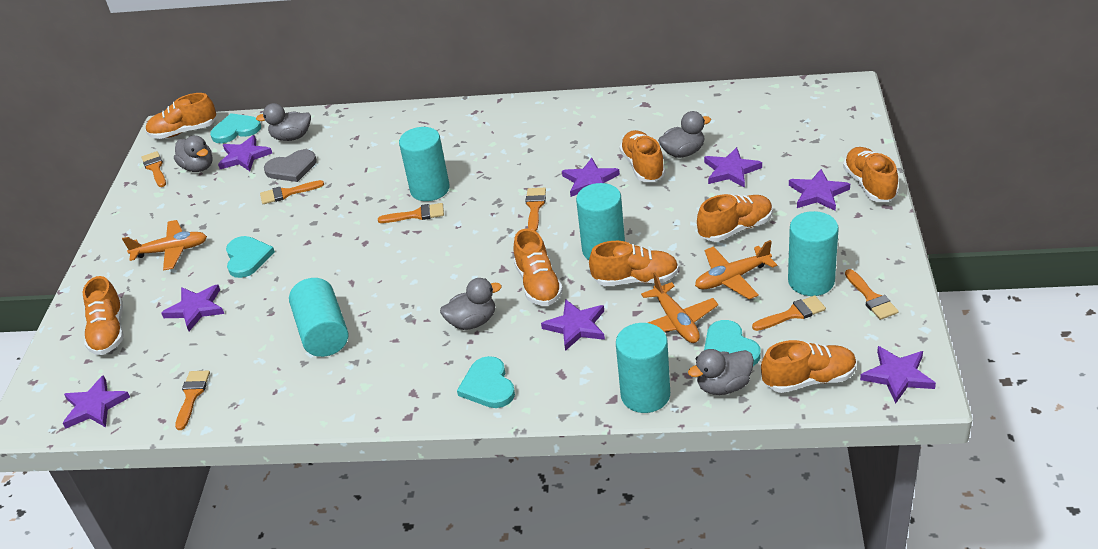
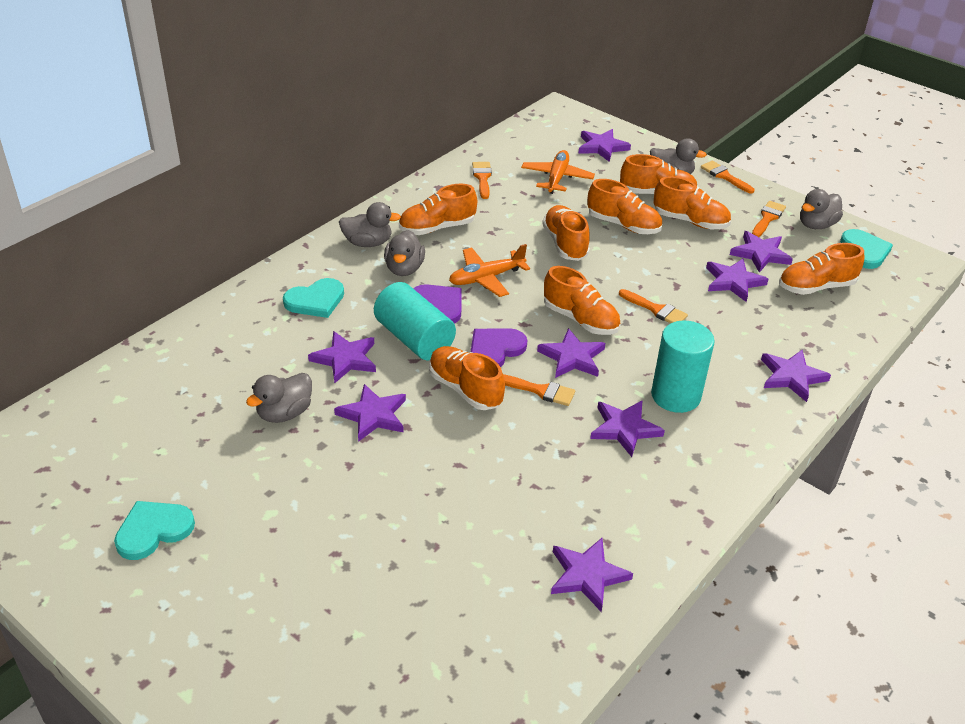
grey heart: [264,149,317,182] = 1 -> none = 0
orange brush: [141,151,166,187] [175,371,210,430] [260,180,324,204] [378,203,444,223] [526,188,546,231] [752,295,826,331] [845,269,899,320] = 7 -> [472,162,492,199] [503,374,575,406] [619,289,688,323] [701,161,755,194] [752,201,786,237] = 5
orange plane: [122,220,207,271] [641,272,718,343] [695,240,777,299] = 3 -> [449,244,530,297] [521,150,595,194] = 2
purple heart: none = 0 -> [413,284,461,324] [471,328,527,367] = 2
purple star: [63,375,130,429] [161,284,224,331] [218,135,272,171] [541,299,605,351] [562,158,620,197] [704,147,762,188] [789,169,850,211] [860,346,936,404] = 8 -> [308,331,376,383] [334,384,406,442] [537,328,605,378] [551,538,633,612] [578,129,631,162] [590,400,665,457] [706,259,769,302] [730,231,793,272] [761,350,831,402] = 9
turquoise cylinder: [289,278,348,357] [399,127,450,201] [576,183,625,260] [616,323,670,413] [788,211,839,296] = 5 -> [374,282,456,360] [651,321,715,413] = 2
turquoise heart: [210,113,261,143] [226,236,275,278] [457,356,515,408] [704,320,761,366] = 4 -> [114,501,195,560] [283,278,344,318] [840,229,893,269] = 3

